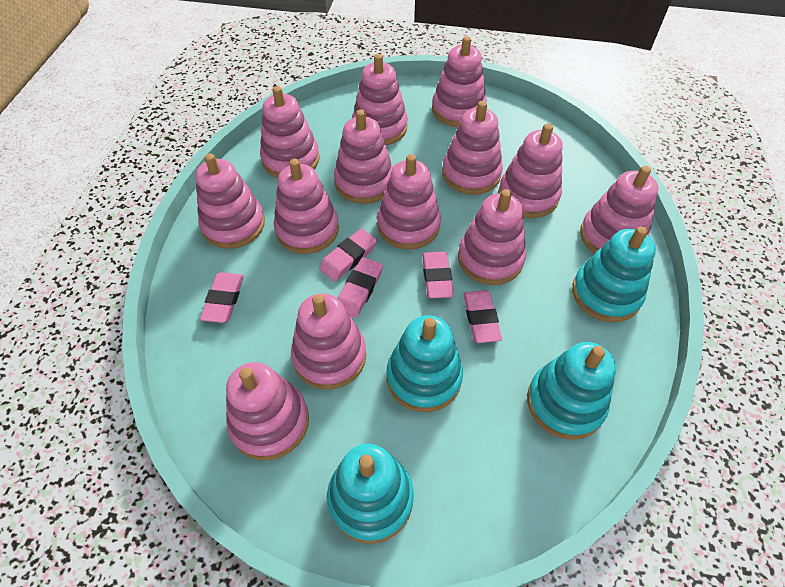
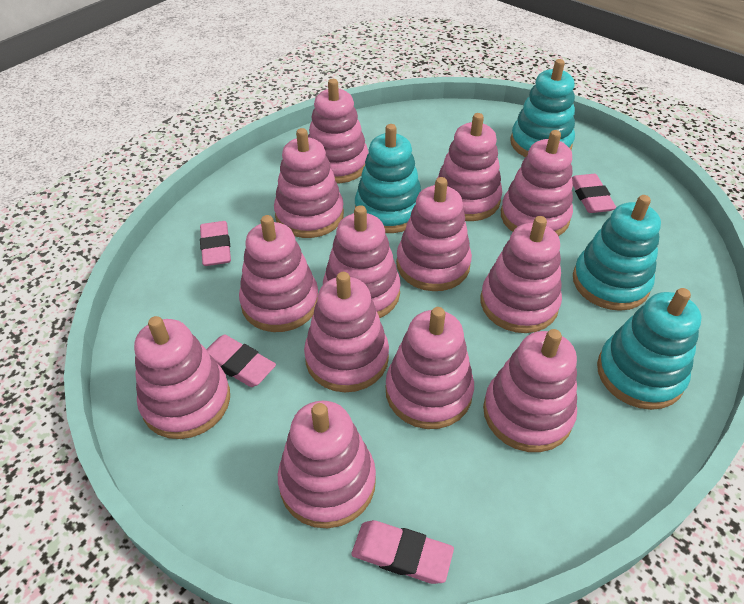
pink eraser: [200,272,244,323] [319,228,377,281] [338,257,383,318] [422,251,454,299] [463,290,502,343] = 5 -> [200,221,231,266] [206,335,276,387] [351,520,454,584] [572,174,616,213] = 4

